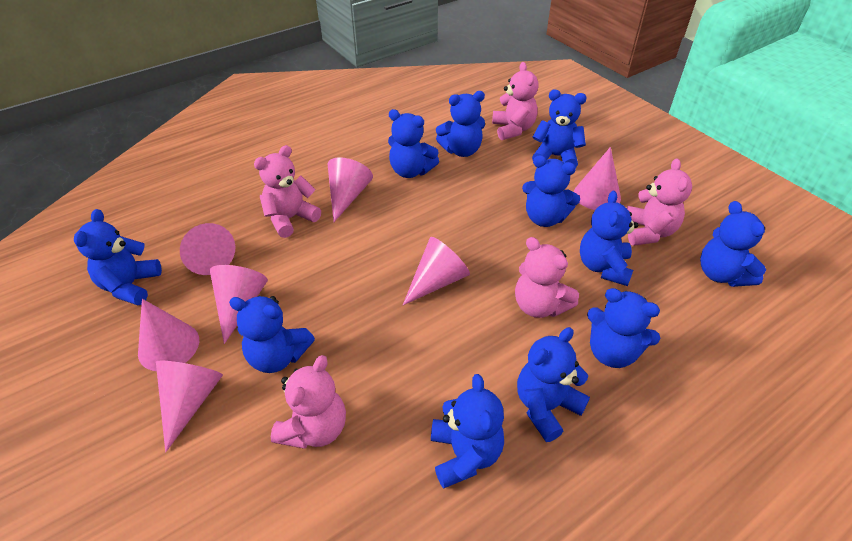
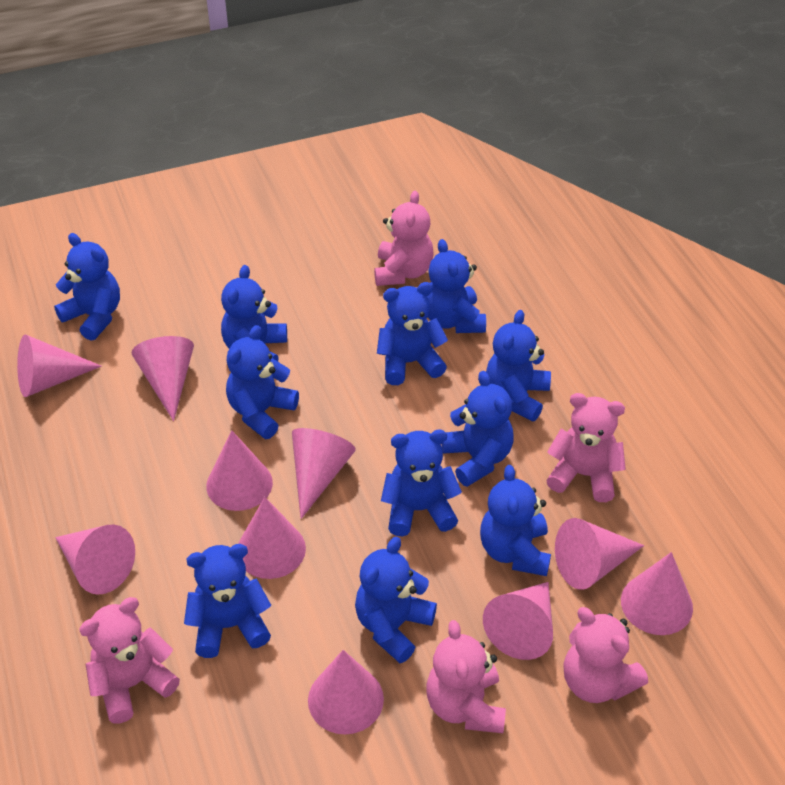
pink cone: [138,299,199,371] [156,361,223,452] [180,223,236,275] [210,265,268,344] [327,157,373,222] [403,237,470,305] [574,147,621,210] = 7 -> [17,335,102,397] [55,525,135,595] [131,336,194,421] [206,431,273,511] [238,497,306,579] [292,428,356,519] [308,650,384,735] [483,582,553,660] [555,518,644,590] [621,552,693,635] = 10

